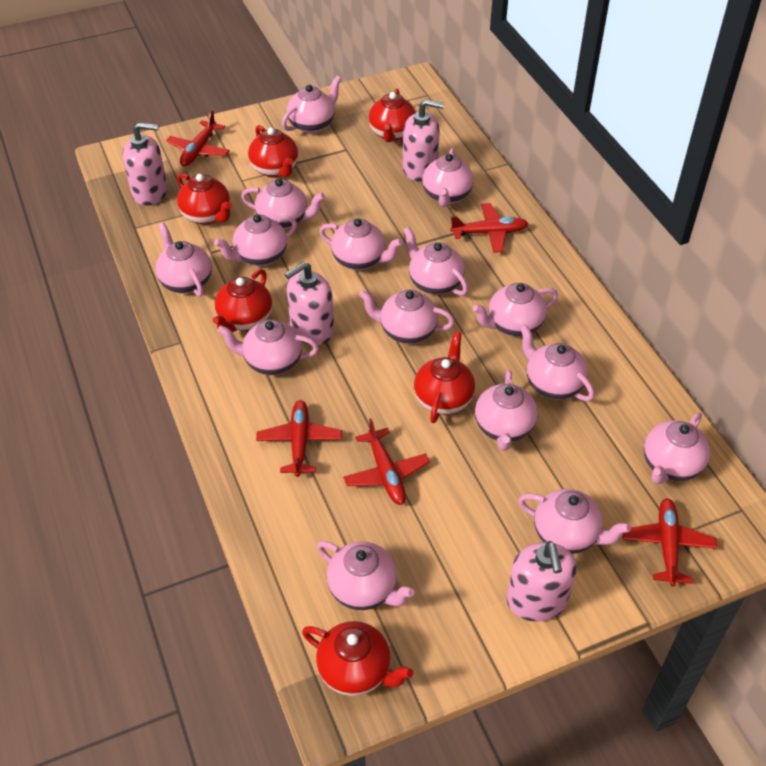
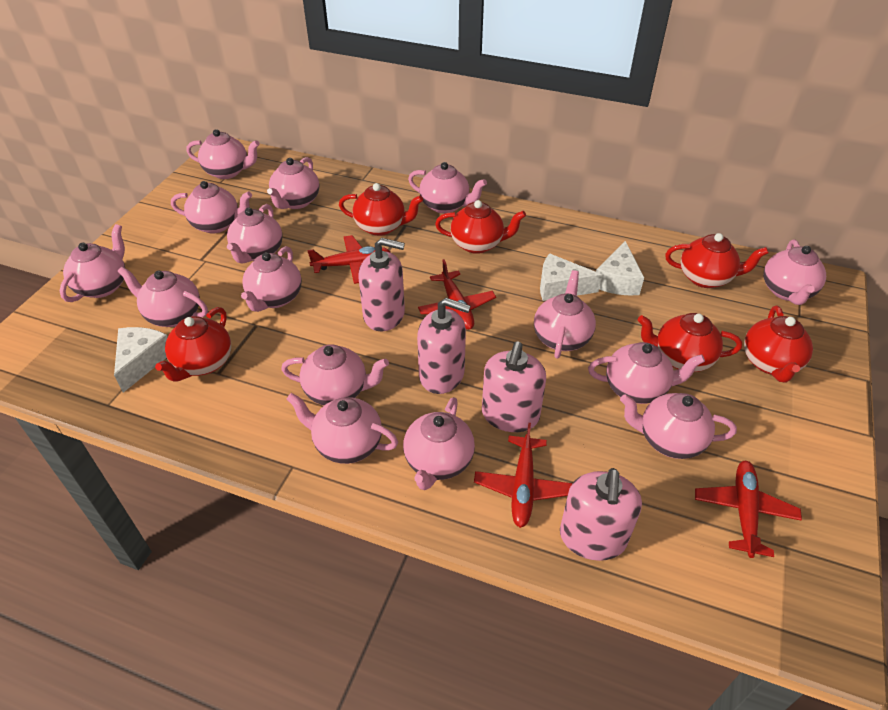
red plane: [166,110,230,167] [256,400,342,477] [343,419,430,505] [450,203,528,253] [623,498,717,586] = 5 -> [307,235,391,284] [418,259,496,330] [474,423,573,528] [695,461,802,558] = 4
white cheese: none = 0 -> [114,327,168,393] [540,253,602,301] [596,241,644,296] = 3

